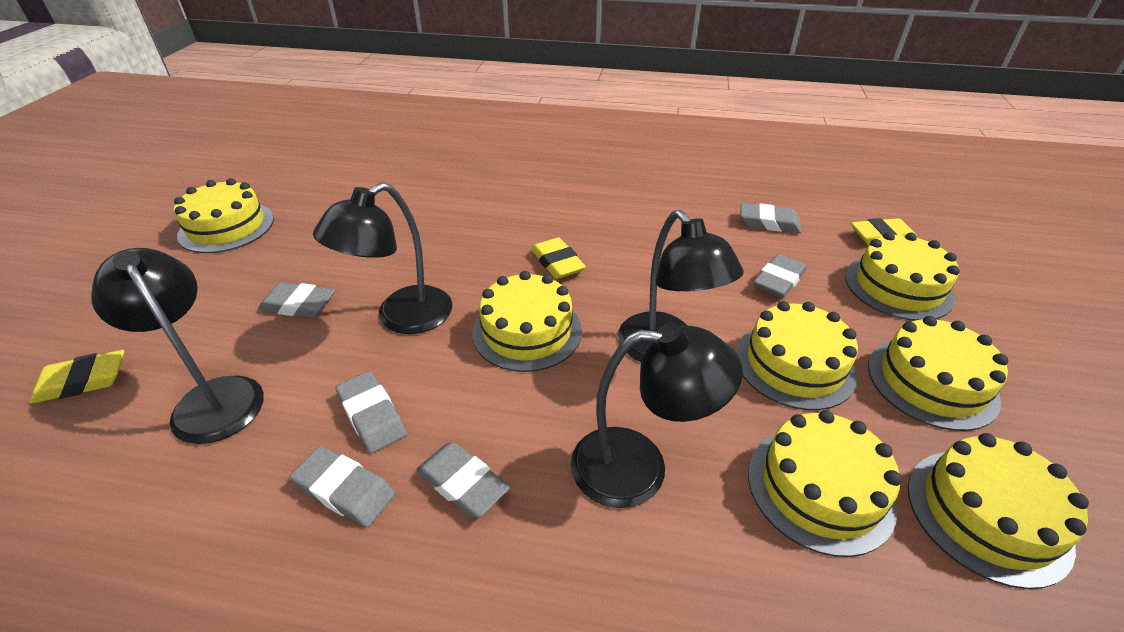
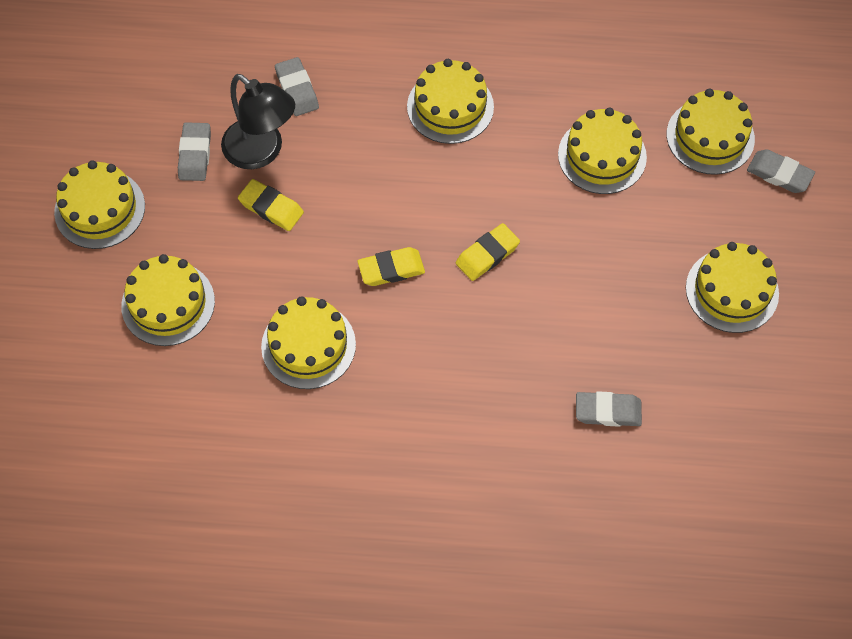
black lamp: [91,248,264,444] [313,182,452,334] [571,323,743,508] [618,210,744,362] = 4 -> [221,74,295,169] = 1
grey eraser: [258,282,335,318] [290,446,396,527] [336,371,407,453] [416,442,510,518] [740,203,801,233] [754,254,806,298] = 6 -> [178,122,211,181] [275,57,319,116] [576,391,642,427] [747,149,815,193] = 4

